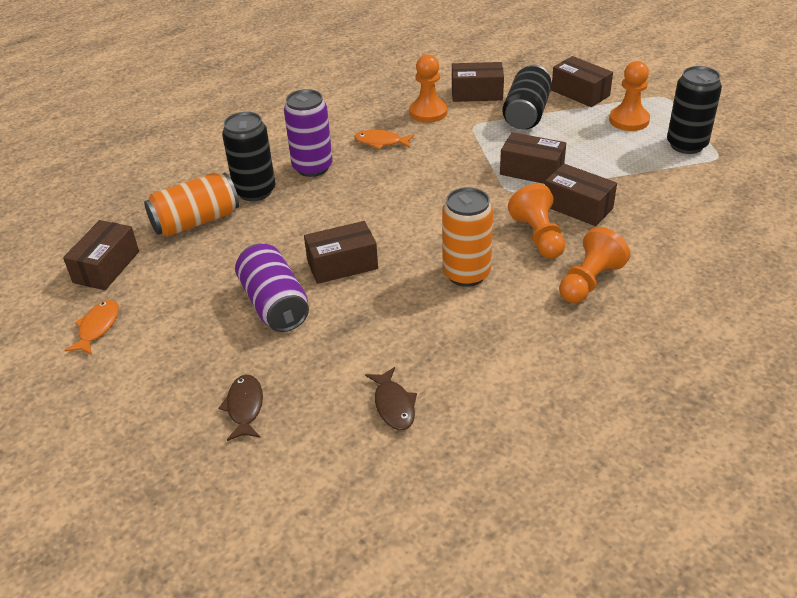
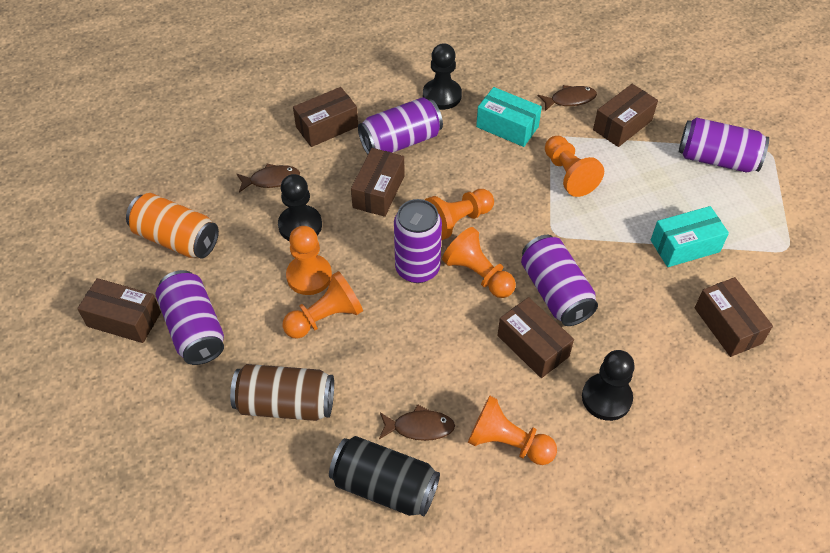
black can: [222,112,276,201] [502,65,552,130] [667,66,722,154] = 3 -> [329,436,440,516] = 1
black pawn: none = 0 -> [278,174,322,241] [423,43,462,110] [582,350,635,421] = 3
brown can: none = 0 -> [230,364,334,421] = 1
brown fish: [218,374,263,441] [365,367,417,430] = 2 -> [237,164,300,192] [379,404,455,441] [538,85,597,111] = 3
orange can: [144,173,239,237] [442,187,493,287] = 2 -> [126,193,219,259] = 1
orange fish: [65,300,119,355] [354,130,414,149] = 2 -> none = 0
orange pawn: [409,54,447,123] [508,184,566,259] [559,227,630,303] [609,61,650,131] = 4 -> [283,271,363,339] [286,226,332,295] [425,189,494,240] [442,227,516,298] [468,396,557,465] [545,136,604,197] = 6
purple can: [235,244,309,332] [284,89,333,177] = 2 -> [156,270,224,365] [358,97,443,154] [394,199,442,283] [521,235,598,326] [679,117,769,173] = 5
turquoise box: none = 0 -> [476,87,542,147] [651,206,729,267] = 2

